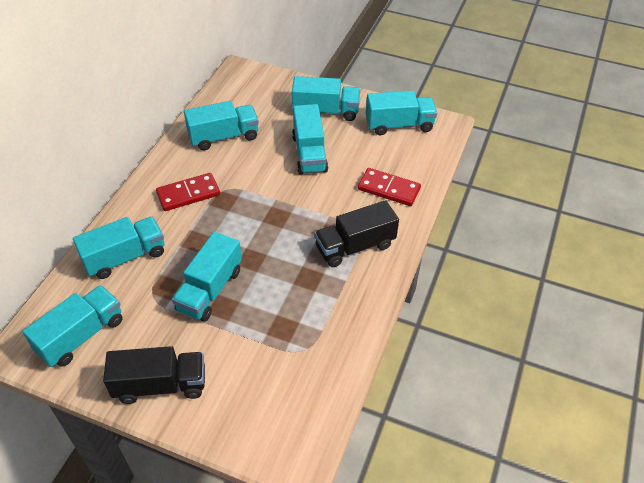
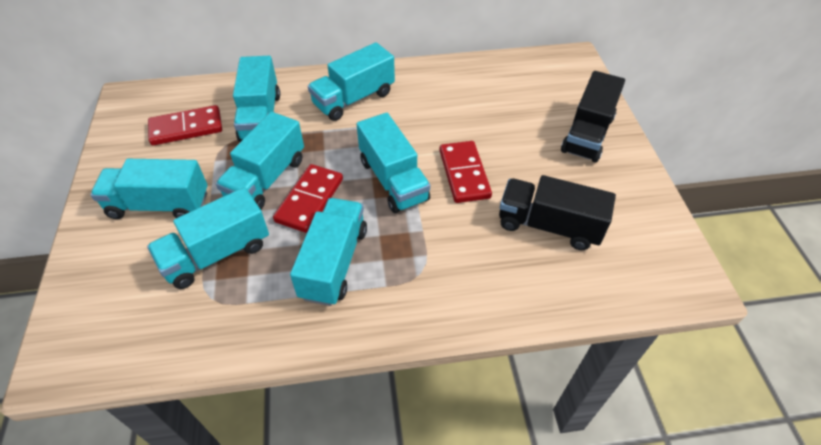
red domino: [156,173,220,211] [358,168,421,206] = 2 -> [148,105,222,145] [273,164,343,233] [439,141,492,203] = 3

